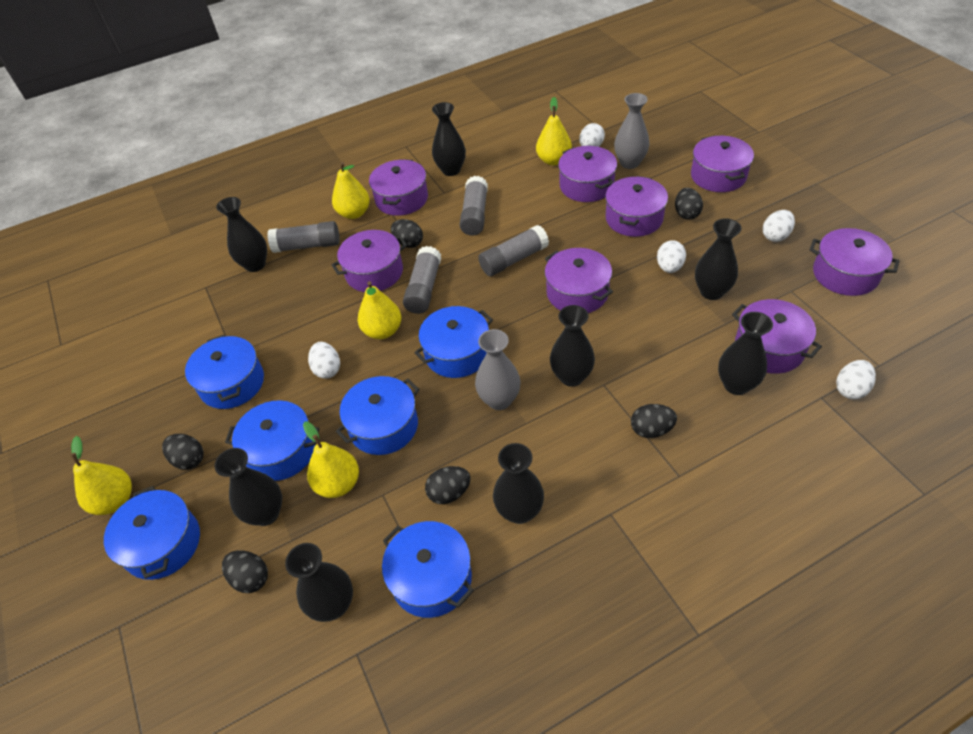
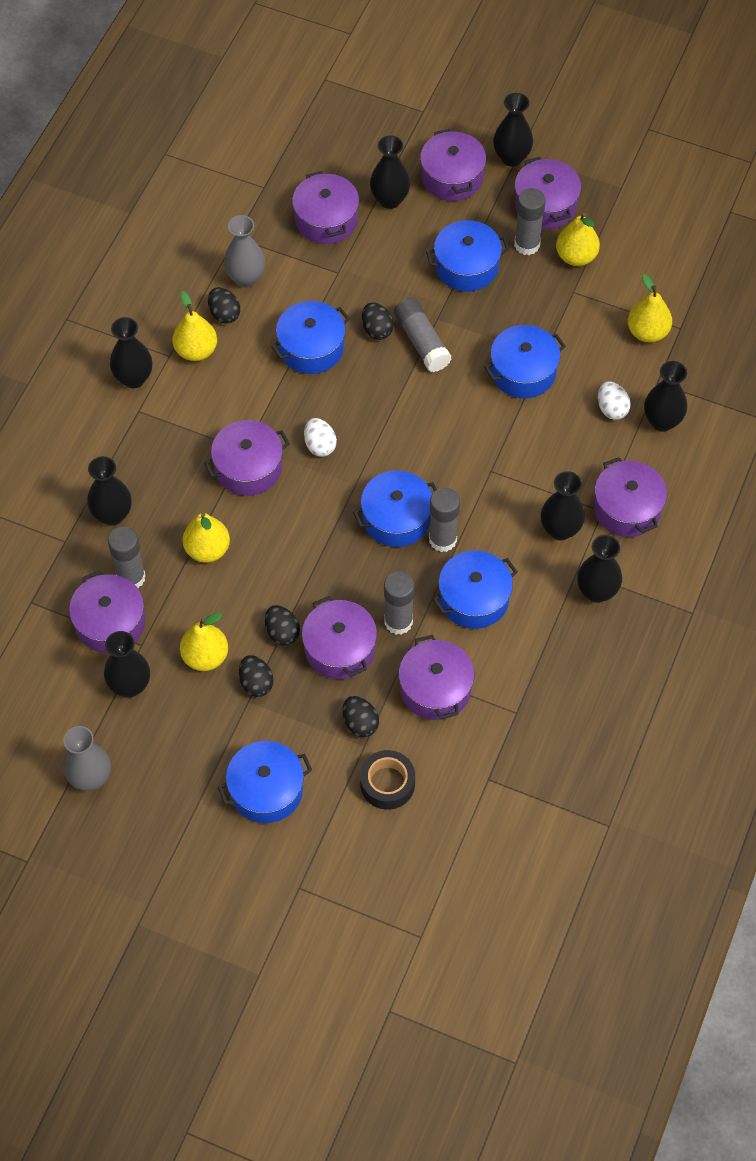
black egg: [162,434,204,470] [222,550,268,593] [391,219,423,248] [425,466,471,504] [631,404,677,438] [675,188,703,220] = 6 -> [208,287,240,324] [239,655,274,697] [265,605,300,646] [343,696,379,737] [362,302,394,340] = 5
black tape: none = 0 -> [360,750,415,810] = 1
grey glue stick: [267,221,340,253] [403,246,441,314] [460,176,488,236] [478,225,549,276] = 4 -> [108,526,146,589] [384,571,415,635] [394,298,452,372] [429,488,460,552] [514,188,546,255] = 5
white egg: [308,342,340,379] [579,123,605,147] [657,240,686,273] [763,210,795,242] [836,360,876,399] = 5 -> [304,418,337,457] [598,381,631,420] = 2

